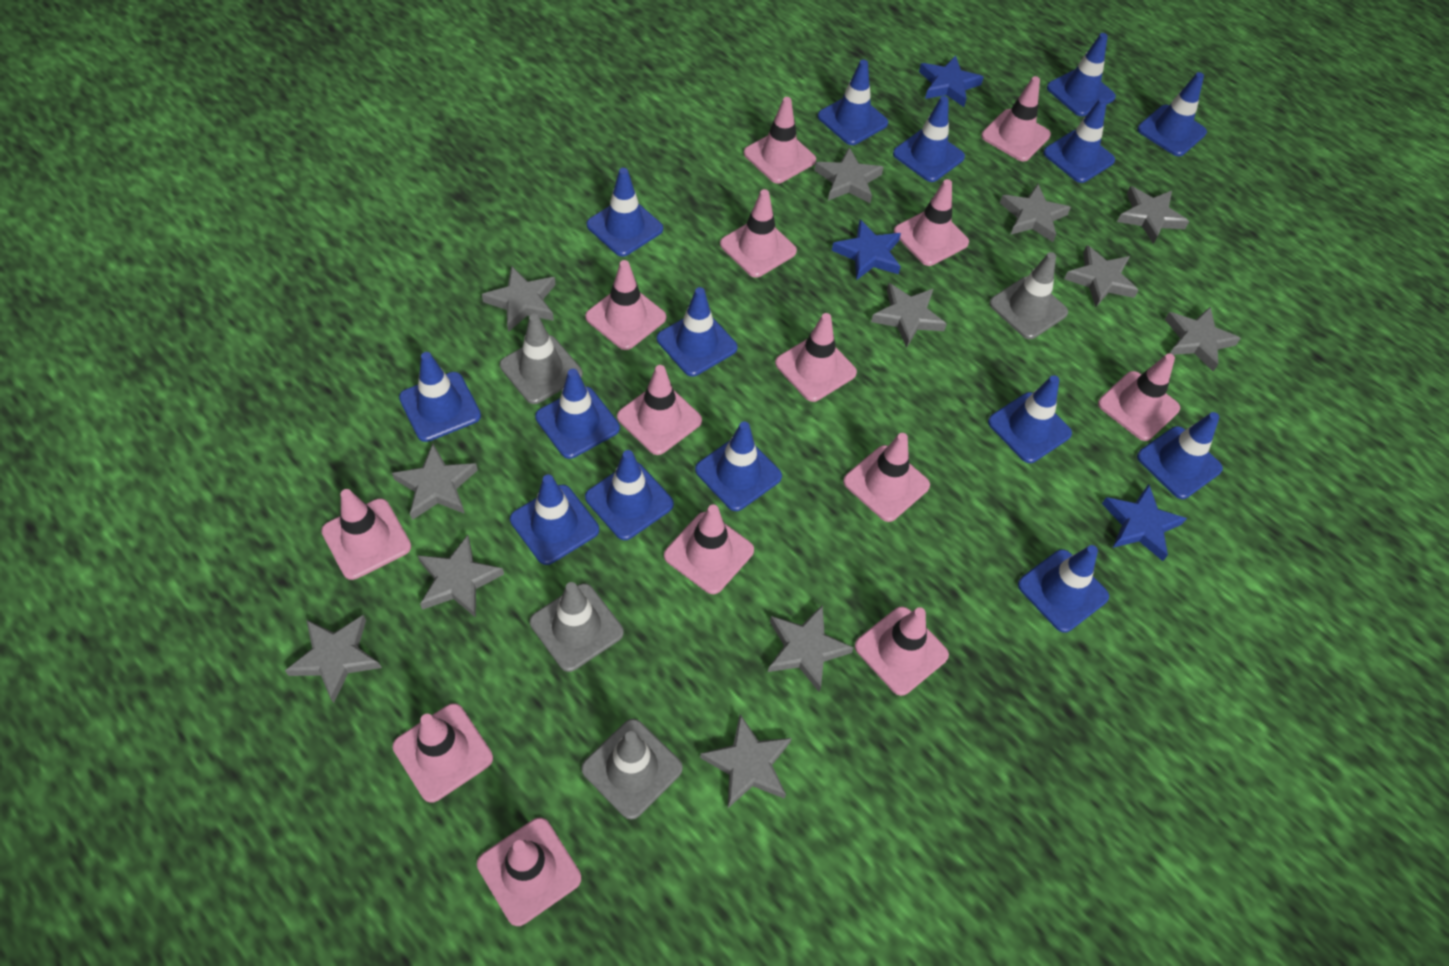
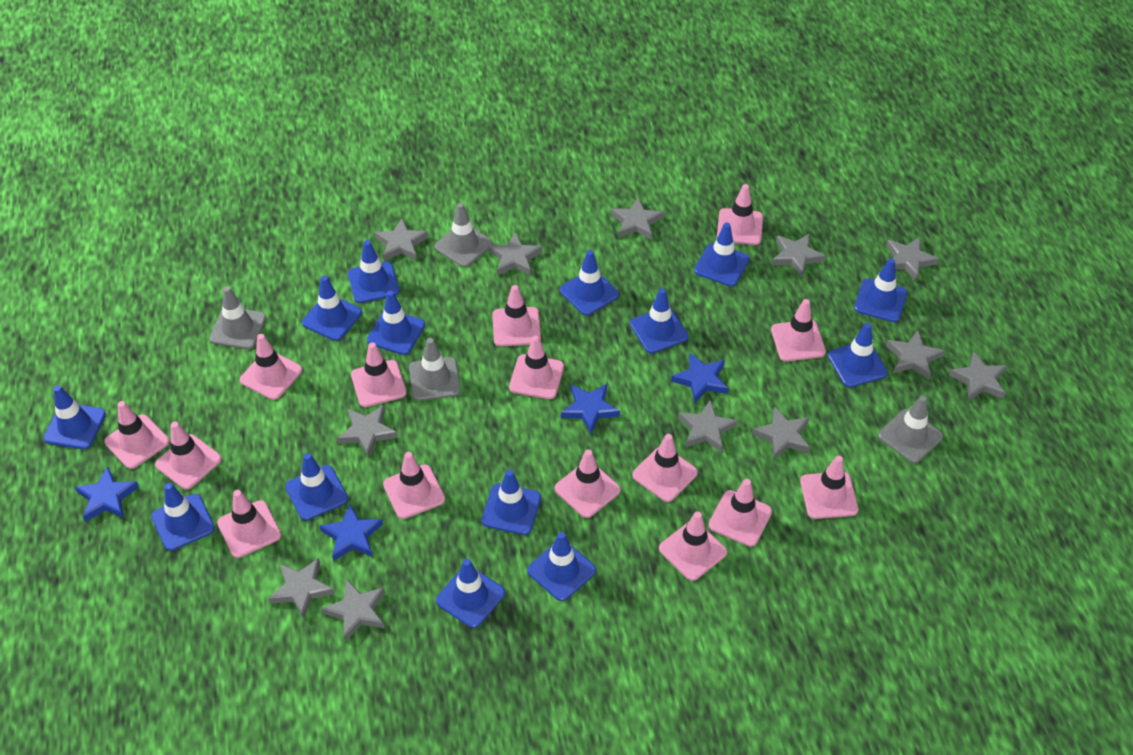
blue star: [832,219,901,280] [919,55,984,107] [1102,484,1187,561] = 3 -> [75,466,139,522] [320,504,383,561] [561,384,620,434] [671,353,729,404] = 4
blue traffic cone: [399,352,481,442] [510,474,599,565] [535,369,620,459] [585,450,674,540] [586,168,663,257] [657,287,737,377] [695,421,782,511] [818,60,888,145] [893,96,965,182] [988,375,1072,463] [1018,545,1109,633] [1043,98,1115,183] [1047,33,1116,116] [1137,72,1207,156] [1137,412,1223,499] = 15 -> [44,385,106,449] [151,483,215,551] [285,453,348,521] [302,276,362,341] [348,240,399,303] [367,290,425,355] [436,559,505,628] [481,469,541,535] [527,532,596,601] [560,250,619,316] [630,288,688,353] [694,222,749,286] [828,323,888,387] [854,258,907,322] = 14
pink traffic cone: [321,489,411,580] [392,703,493,803] [477,818,581,926] [585,260,666,350] [617,365,702,455] [664,504,754,594] [720,189,797,278] [744,97,816,183] [775,313,857,402] [843,433,930,522] [855,607,949,696] [894,179,969,266] [981,76,1051,162] [1098,353,1180,441] = 14 -> [104,401,169,469] [155,421,222,490] [217,490,281,558] [240,334,302,400] [351,342,407,407] [383,452,445,519] [492,285,541,346] [509,335,564,399] [555,449,621,518] [632,434,698,502] [659,511,727,581] [709,479,772,547] [717,184,763,245] [771,299,826,362] [800,455,858,519] = 15

